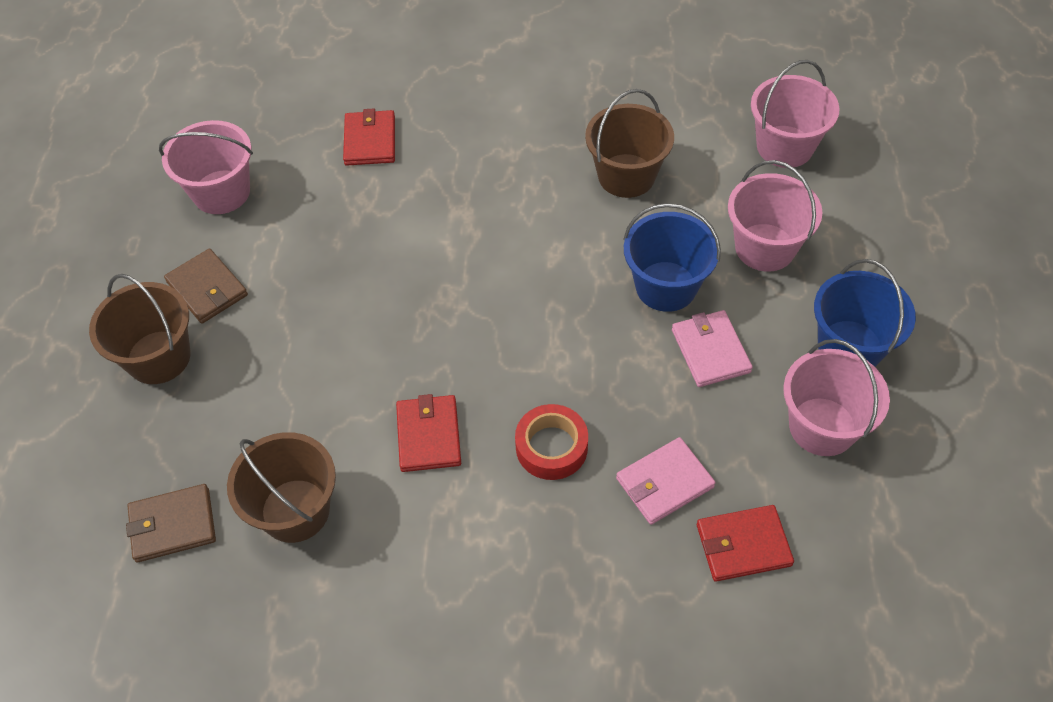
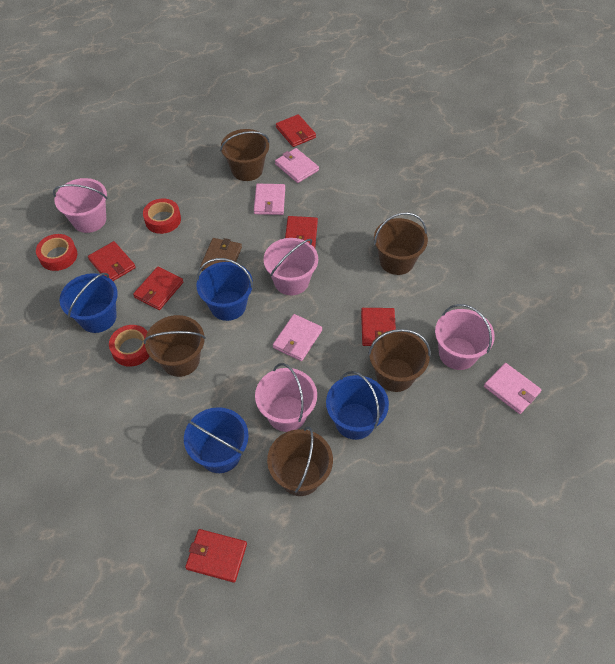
blue bucket: [624,203,721,312] [814,259,916,367] = 2 -> [60,273,118,333] [184,407,249,473] [196,258,253,321] [326,371,389,440] = 4
brown bucket: [89,274,190,384] [227,432,336,543] [585,89,674,198] = 3 -> [144,315,206,377] [220,129,270,181] [267,426,333,496] [368,329,430,392] [374,212,428,275] = 5
brown wallet: [126,484,216,562] [164,249,248,324] = 2 -> [200,238,242,271] = 1
pink wallet: [616,437,716,525] [672,310,753,387] = 2 -> [254,184,285,215] [273,314,322,361] [275,148,319,183] [484,363,542,414] = 4
red tape: [515,404,588,480] = 1 -> [36,234,77,271] [109,325,150,367] [143,199,181,234] = 3
red wallet: [343,108,395,166] [396,394,461,472] [697,505,794,582] = 3 -> [88,241,136,281] [133,267,183,310] [185,529,247,583] [276,114,316,147] [285,216,318,248] [361,308,396,346] = 6

